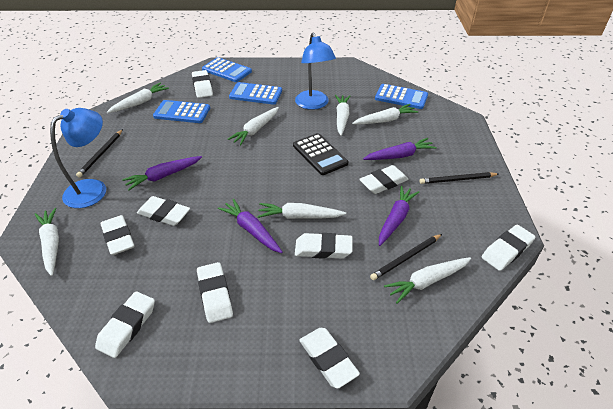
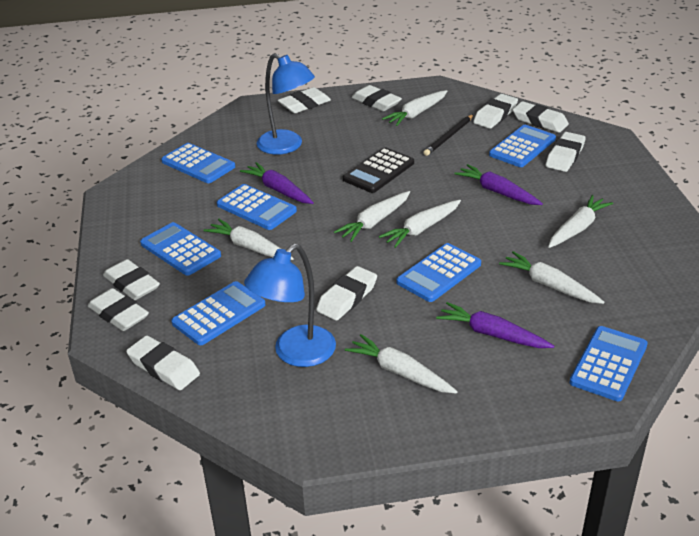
black pencil: [76,129,123,177] [370,234,442,280] [420,172,499,184] = 3 -> [423,114,474,156] = 1
blue calculator: [153,100,210,123] [202,57,252,82] [229,82,282,105] [375,84,428,109] = 4 -> [140,222,221,276] [161,143,235,183] [171,281,265,345] [217,184,297,230] [397,243,481,302] [489,125,556,167] [569,326,648,401] = 7
purple carrot: [122,156,202,191] [218,199,283,253] [363,138,437,160] [379,186,420,246] = 4 -> [240,162,314,204] [436,302,554,348] [454,164,543,205] = 3

